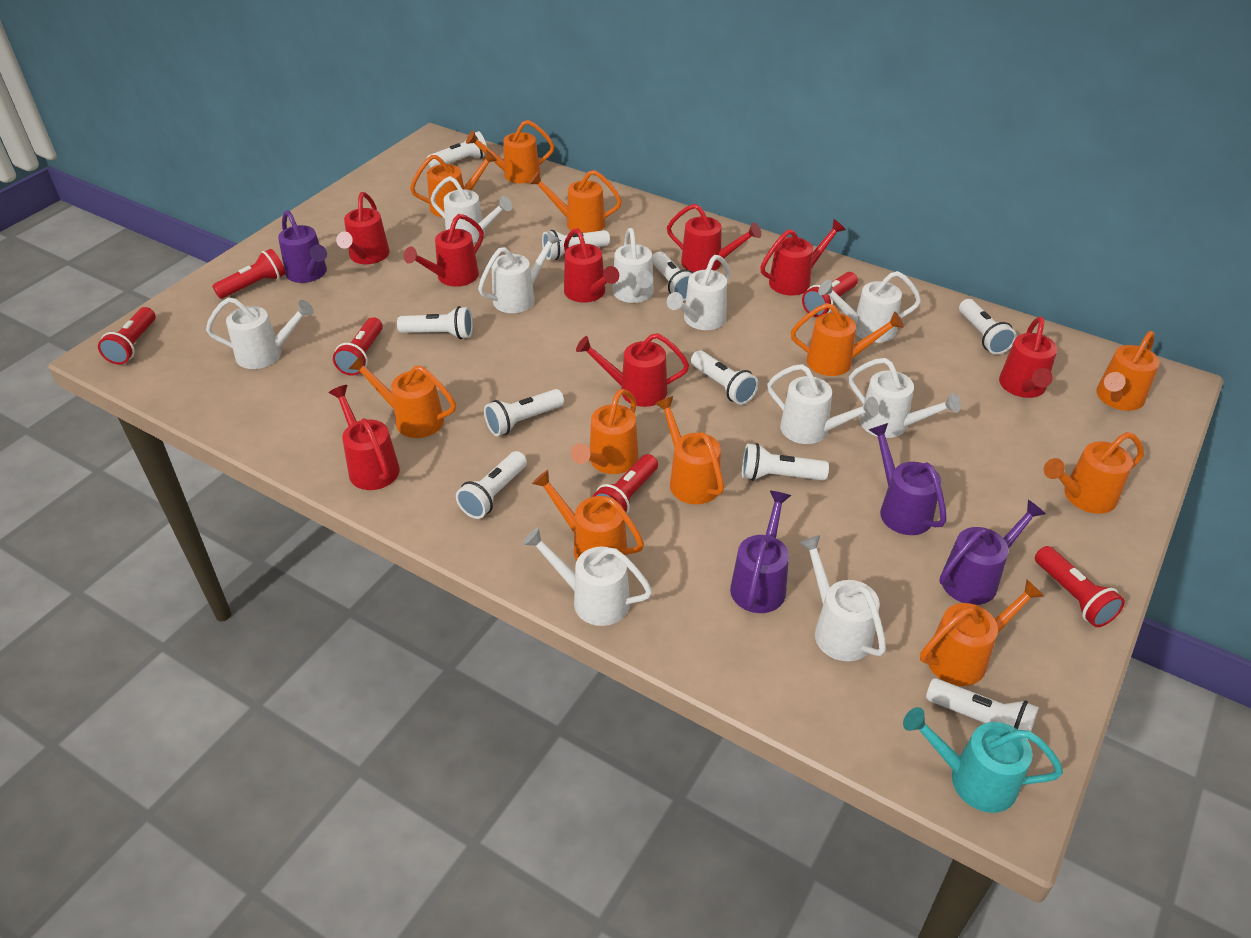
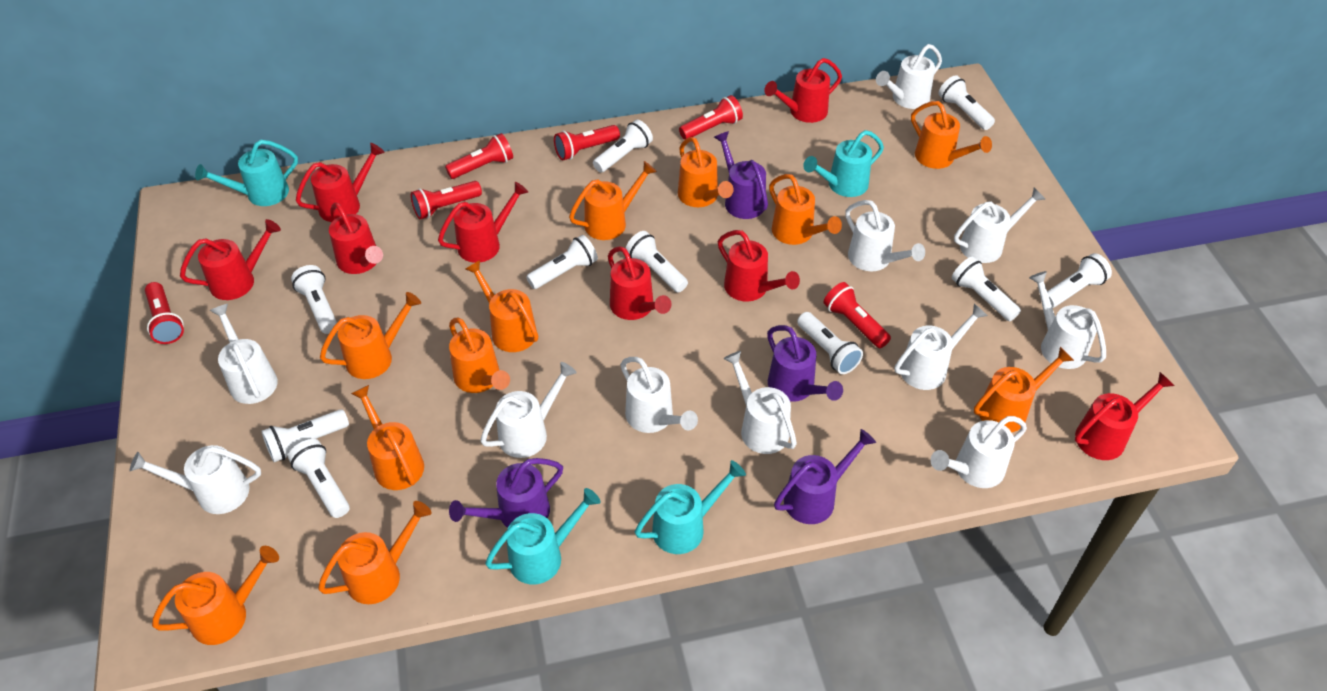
turquoise watering can: [903,707,1063,813] = 1 -> [195,140,298,206] [485,488,600,584] [635,460,746,554] [803,130,884,197] = 4
white watering can: [206,297,314,369] [431,176,512,243] [478,231,561,313] [523,527,652,626] [612,228,654,303] [667,255,730,330] [767,364,879,444] [799,535,886,661] [818,271,921,343] [849,358,961,438] = 10 -> [130,445,261,514] [210,304,278,404] [480,362,577,458] [620,357,698,433] [723,351,797,454] [845,200,925,271] [876,44,942,109] [895,303,988,390] [931,416,1027,488] [954,187,1045,263] [1029,271,1106,369] = 11

